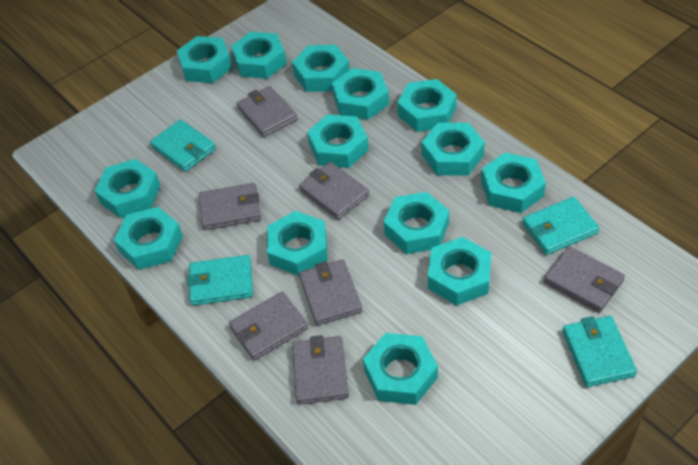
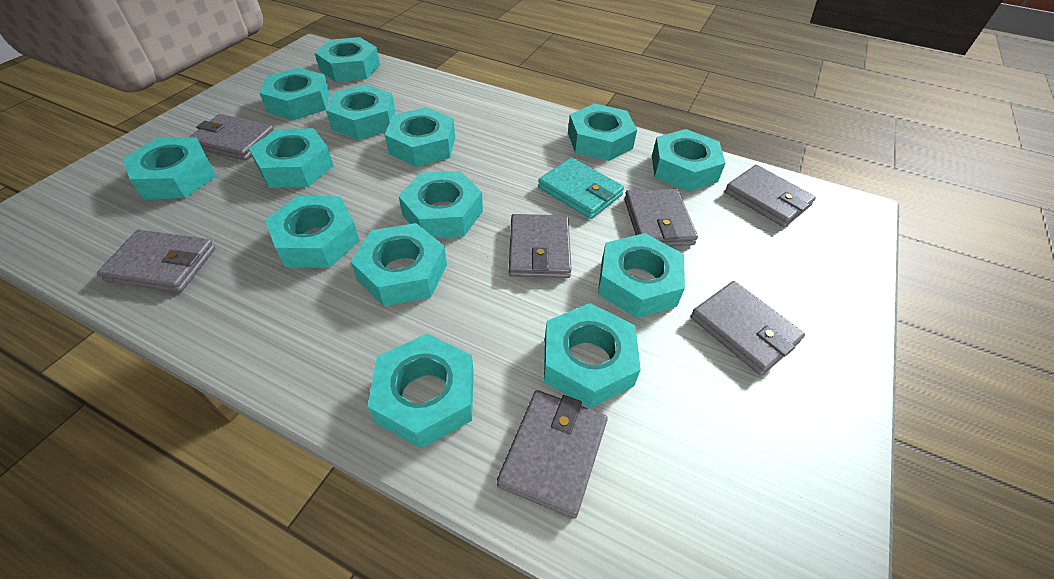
turquoise wallet: [150,119,216,172] [187,255,253,306] [522,197,599,255] [562,316,637,387] = 4 -> [538,157,624,219] = 1

